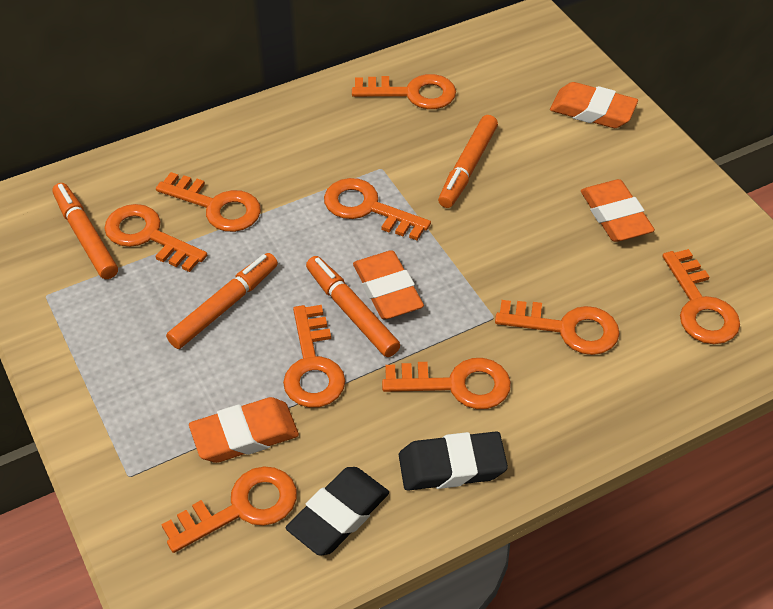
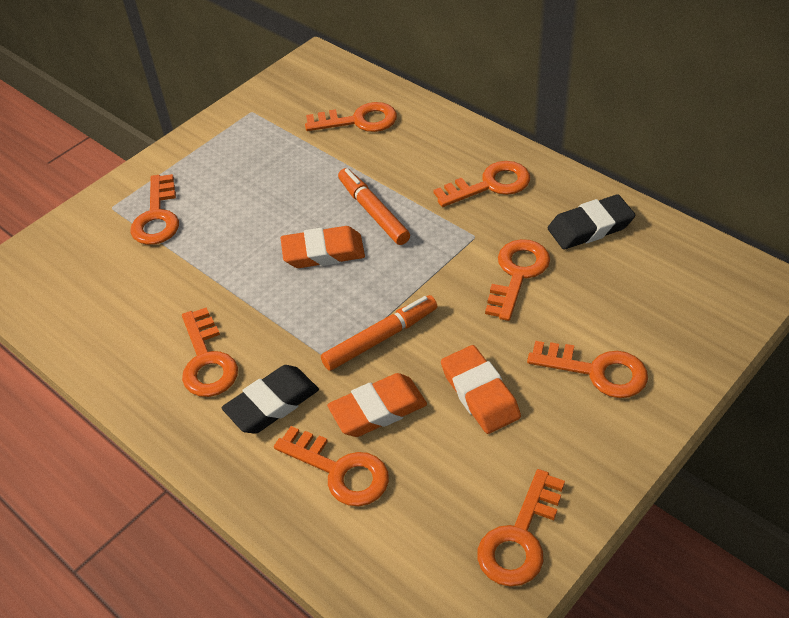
orange eraser: [189,397,299,463] [353,250,424,319] [550,82,638,128] [581,179,655,242] = 4 -> [281,226,365,268] [327,373,427,437] [441,345,521,434] = 3
orange key: [104,204,207,272] [156,172,261,232] [161,466,297,553] [283,305,345,408] [324,178,431,240] [352,74,456,109] [382,358,511,409] [495,300,619,355] [663,249,740,344] = 9 -> [131,174,179,245] [182,307,238,397] [274,426,389,506] [305,102,397,132] [433,161,530,207] [477,469,565,587] [485,239,550,321] [527,341,648,398] = 8
orange marker: [53,183,118,279] [166,253,278,349] [306,256,400,357] [438,115,498,208] = 4 -> [321,295,437,371] [338,168,410,245] = 2

